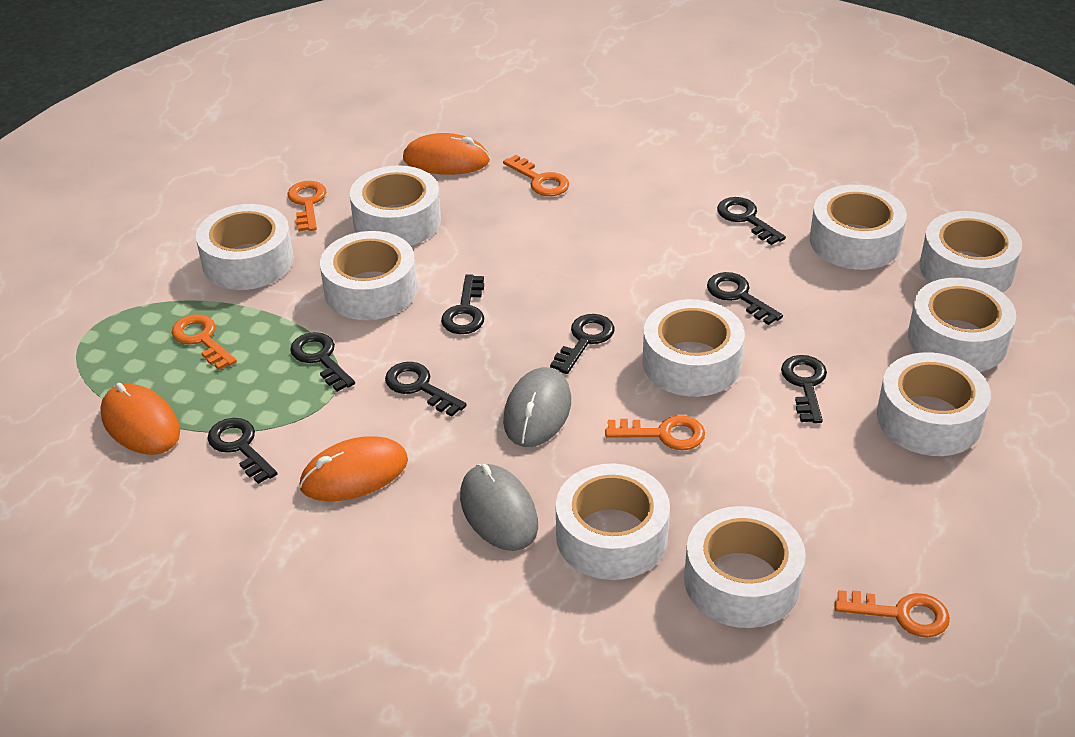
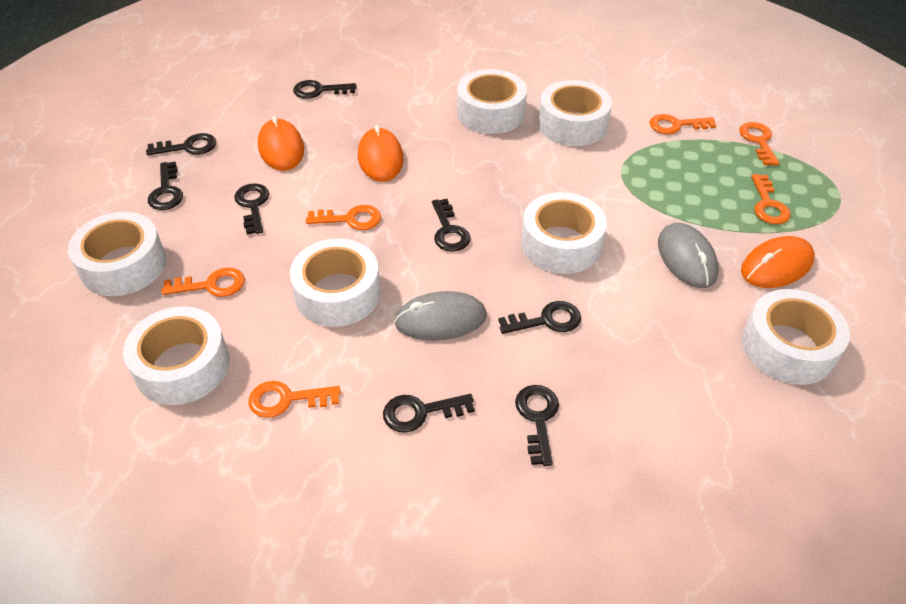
orange key: [172,314,237,370] [287,181,326,231] [503,155,569,196] [605,415,705,450] [835,590,950,637] = 5 -> [162,268,245,297] [248,381,341,418] [306,205,381,230] [650,114,716,134] [739,122,780,166] [751,174,791,224] = 6
white tape: [196,204,294,290] [320,231,417,320] [350,165,441,246] [556,463,670,580] [642,299,745,397] [684,506,806,628] [810,185,907,270] [877,352,991,456] [908,278,1016,372] [919,211,1022,293] = 10 -> [68,212,166,296] [123,306,230,405] [290,238,381,327] [457,69,527,134] [521,192,607,274] [538,80,612,146] [742,289,850,385] = 7

